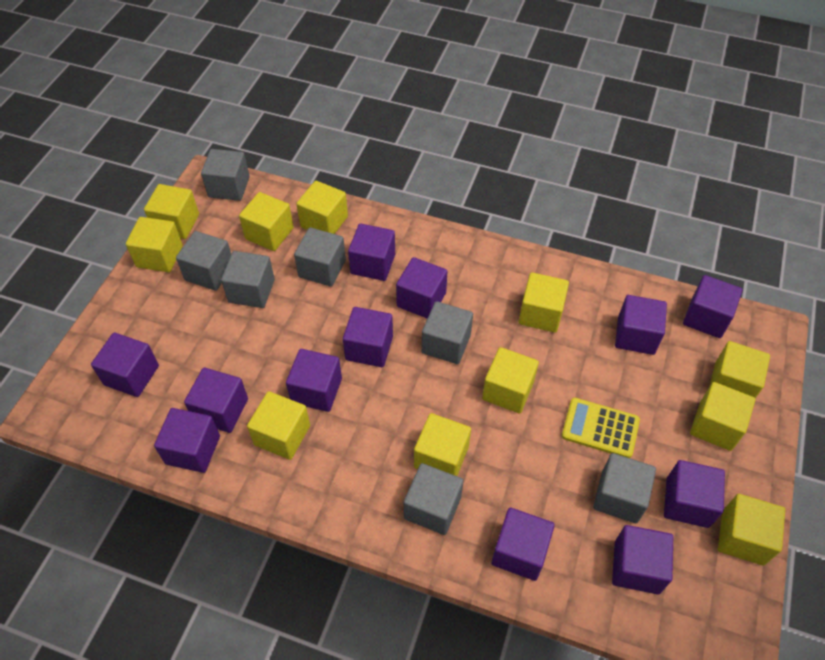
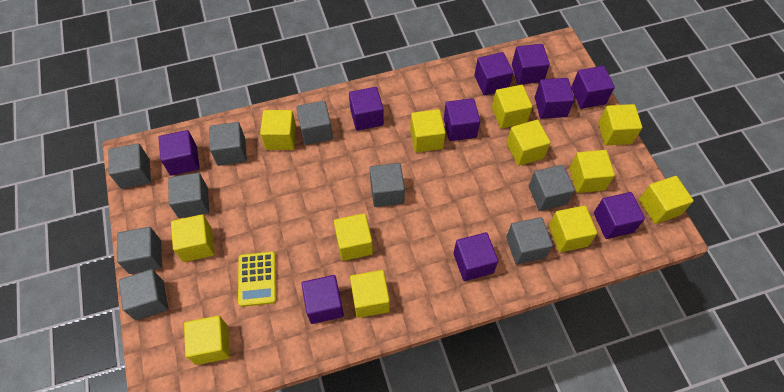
grey cube: [176,231,231,291] [201,149,250,201] [221,251,275,308] [294,228,346,287] [404,463,463,535] [422,301,473,364] [593,453,656,523] = 7 -> [108,143,151,189] [117,227,162,274] [118,269,169,320] [168,173,209,218] [209,122,247,166] [296,101,333,145] [370,163,405,207] [506,217,553,265] [529,165,575,211] = 9
purple cube: [91,333,159,397] [154,408,220,473] [184,368,248,433] [286,349,342,412] [343,307,393,367] [348,224,395,281] [396,257,447,318] [492,508,555,581] [612,525,673,594] [615,295,667,355] [664,460,725,528] [683,275,742,338] = 12 -> [158,130,200,176] [301,275,344,324] [349,87,384,131] [444,98,480,141] [453,232,498,281] [474,52,513,95] [512,44,550,85] [535,78,574,119] [571,66,615,109] [594,192,645,239] = 10
yellow cube: [126,217,183,272] [144,184,199,239] [239,192,294,251] [247,391,310,460] [296,181,348,234] [414,413,471,476] [482,347,539,413] [519,272,569,333] [690,382,755,451] [709,341,770,398] [718,494,785,566] = 11 -> [171,214,215,262] [184,316,230,365] [260,110,296,150] [334,213,373,261] [350,270,390,318] [410,109,446,152] [492,85,532,129] [507,120,551,166] [549,206,597,252] [570,150,615,193] [598,104,642,146] [639,176,694,224] = 12

